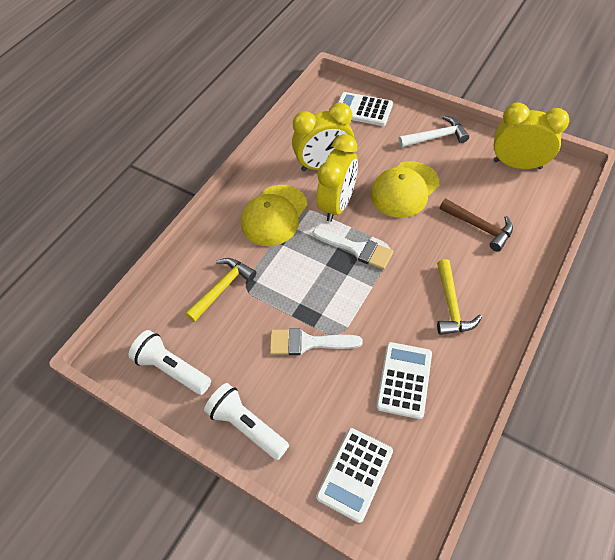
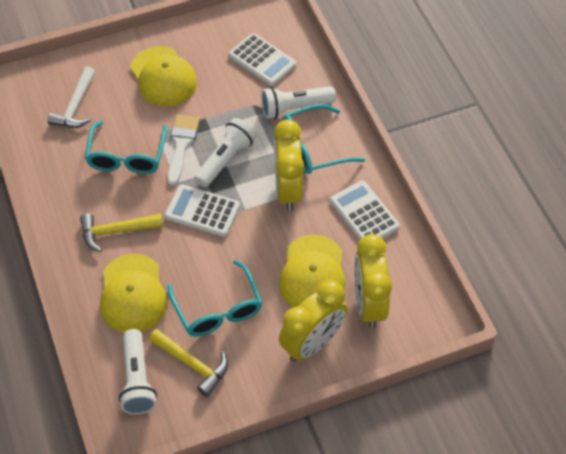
brown hammer: [440,199,513,252] = 1 -> none = 0
turquoise glasses: none = 0 -> [85,120,167,174] [167,260,262,337] [284,104,365,174] = 3
white brush: [270,328,363,355] [313,228,393,270] = 2 -> [167,115,200,186] = 1
white flashlight: [129,330,211,395] [204,383,289,460] = 2 -> [119,329,157,415] [194,118,256,188] [261,86,336,119] = 3
yellow cap: [241,185,307,246] [371,161,439,218] = 2 -> [100,254,167,333] [130,46,197,106] [279,234,346,308] = 3

